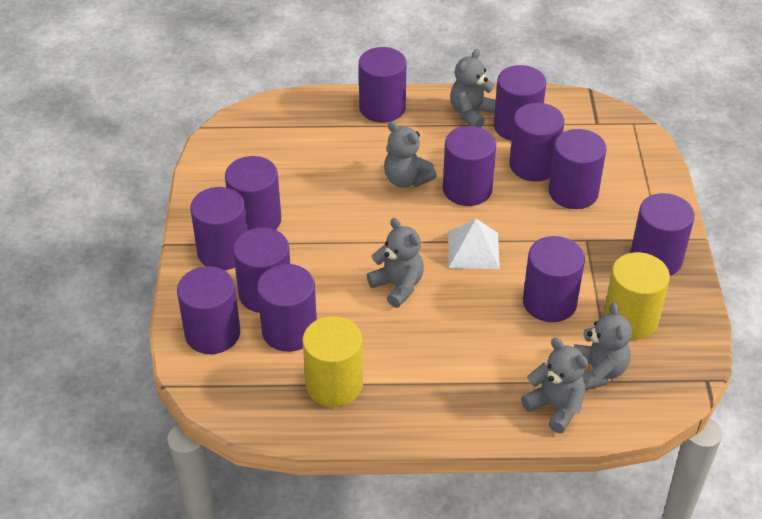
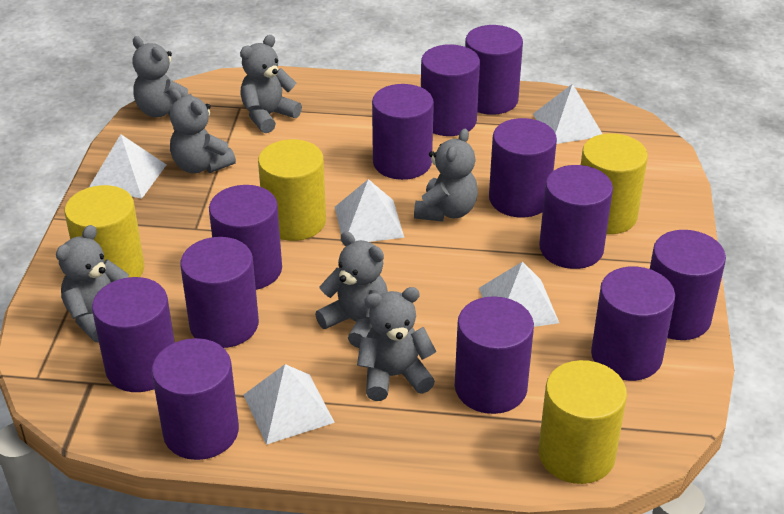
grey teddy bear: [367,218,424,308] [384,121,437,188] [450,49,496,128] [521,338,588,433] [574,303,632,390] = 5 -> [56,225,129,342] [132,36,192,117] [170,89,236,173] [240,35,302,133] [315,231,388,348] [357,287,437,401] [414,129,478,222] = 7
white pyramid: [448,219,500,269] = 1 -> [89,134,167,199] [244,364,335,445] [335,179,404,245] [479,261,559,327] [533,84,602,144] = 5
yellow cylinder: [302,316,363,407] [603,252,670,339] = 2 -> [65,185,145,278] [258,139,326,241] [539,360,627,484] [581,133,648,234] = 4

